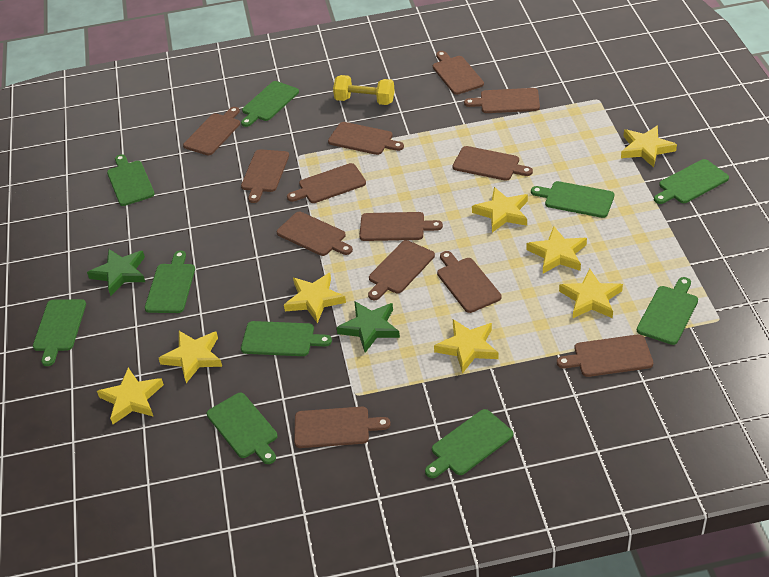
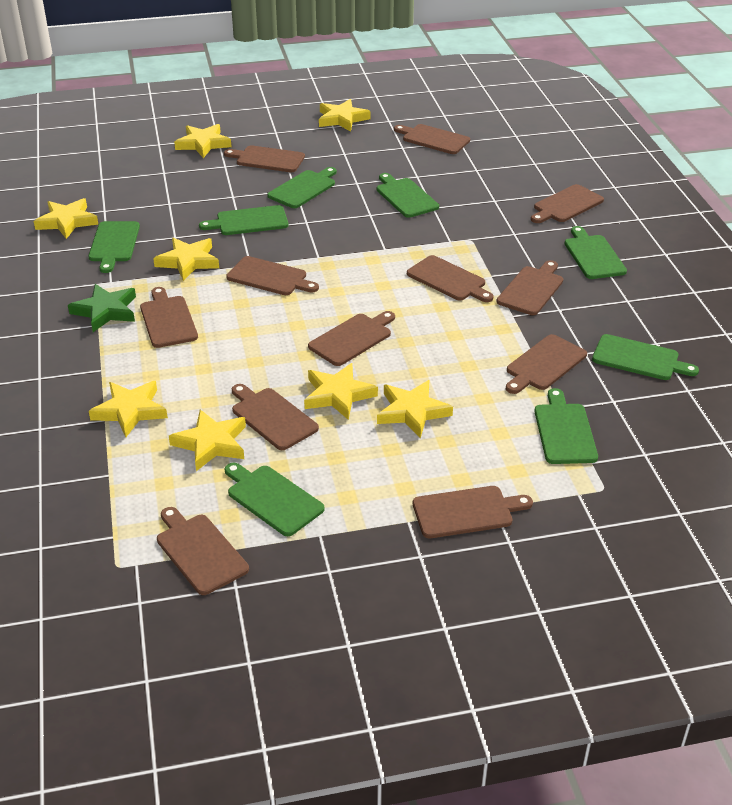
brown cutting board: [183,107,240,155] [241,149,289,203] [277,212,353,256] [287,163,366,203] [294,407,391,448] [328,122,404,155] [359,212,443,241] [368,240,435,300] [433,51,484,95] [437,251,502,313] [453,146,533,181] [464,88,540,113] [557,334,653,377] = 13 -> [140,287,198,348] [157,507,249,595] [224,145,305,172] [226,256,319,295] [232,384,319,450] [308,311,395,366] [394,124,470,154] [407,255,494,302] [413,486,533,538] [496,260,563,315] [506,334,587,394] [531,184,604,223] = 12
green cutting board: [33,299,86,366] [107,154,155,206] [145,250,195,313] [207,393,278,464] [241,81,299,127] [241,321,332,356] [425,409,513,478] [531,181,614,218] [637,277,698,345] [654,159,729,204] = 10 -> [88,221,140,273] [199,205,288,235] [224,463,325,536] [267,167,337,208] [377,173,439,218] [534,388,598,464] [565,226,627,279] [592,334,699,380] = 8
green star: [87,249,145,296] [336,301,400,353] = 2 -> [68,284,136,332] = 1
yellow dumbbell: [333,75,395,105] = 1 -> none = 0

